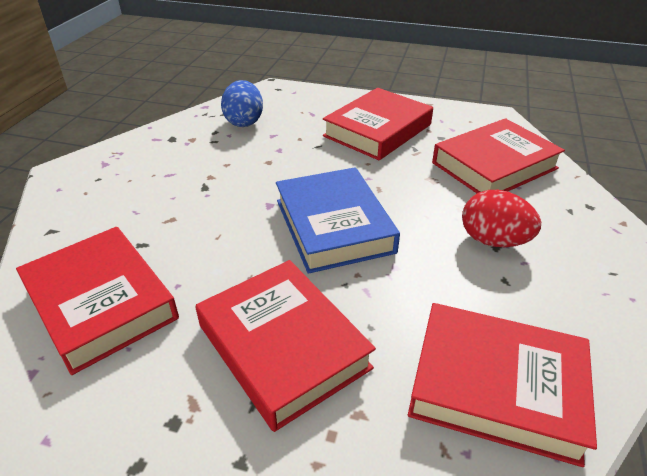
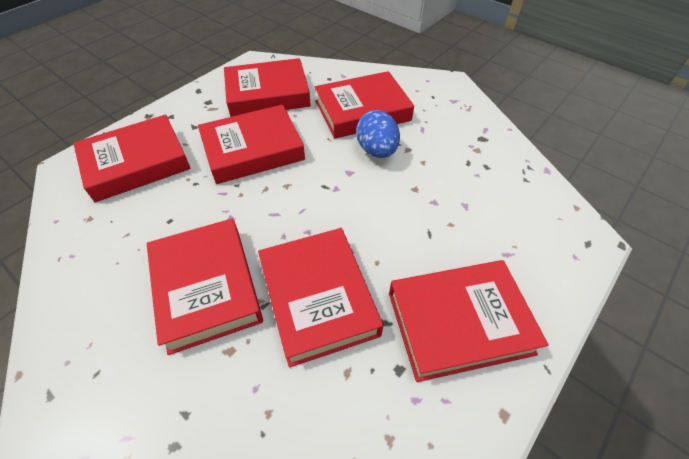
blue book: [276,167,400,274] = 1 -> none = 0
red book: [16,227,179,375] [195,260,376,432] [323,88,433,160] [408,303,597,467] [432,118,565,193] = 5 -> [73,114,191,202] [147,219,263,355] [198,105,305,184] [224,58,311,117] [258,228,383,368] [315,71,414,138] [389,260,549,382] = 7
red egg: [462,190,541,247] = 1 -> none = 0

